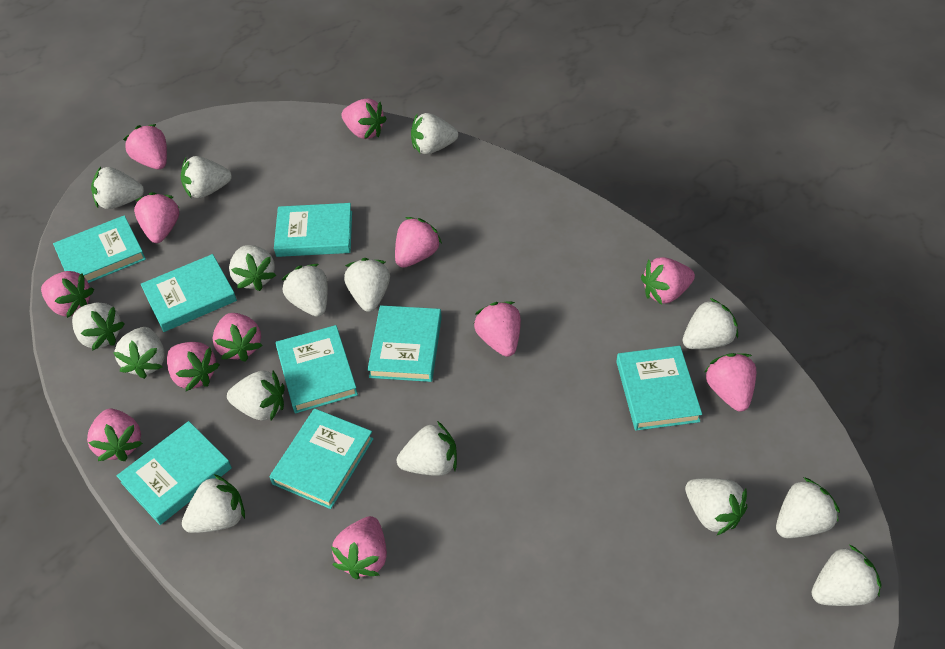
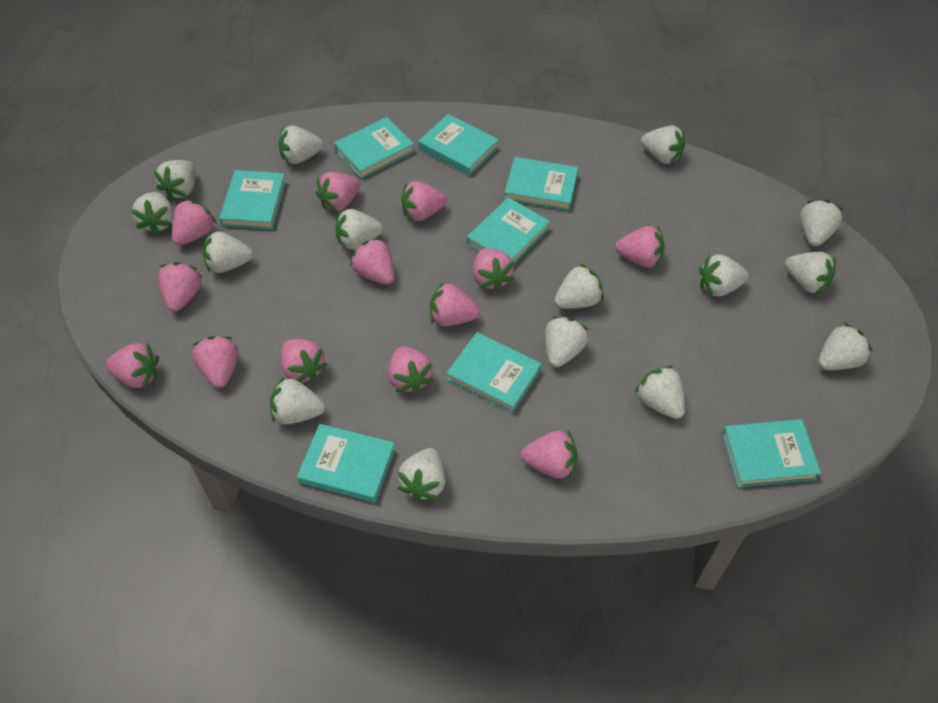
pink strawberry: [41,271,94,318] [87,409,143,461] [123,124,167,169] [134,192,179,243] [167,342,220,391] [213,313,263,362] [331,516,387,579] [342,98,387,139] [395,217,442,268] [474,301,521,357] [641,257,695,305] [705,353,756,412] = 12 -> [106,343,159,389] [158,262,203,312] [172,199,217,245] [193,336,238,388] [281,339,328,383] [316,172,360,211] [350,237,395,284] [388,347,434,394] [401,181,447,221] [430,282,480,326] [473,248,514,292] [521,430,578,479] [616,226,665,267] = 13

